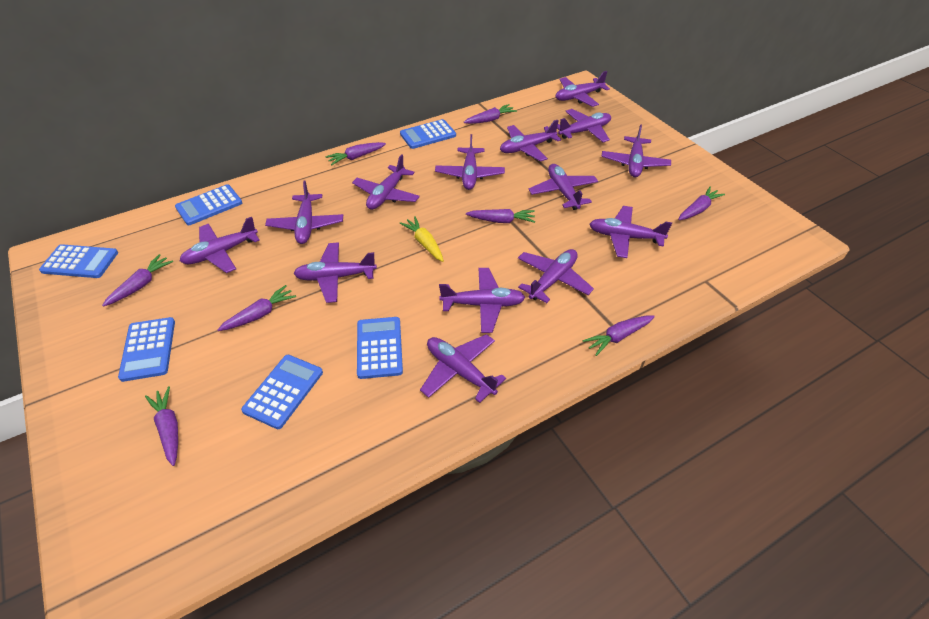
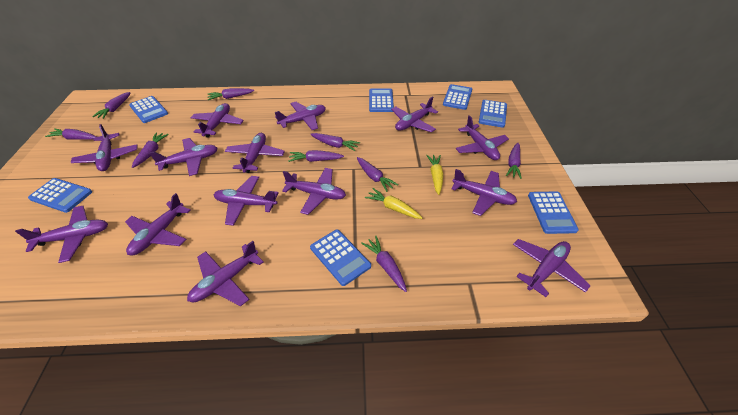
blue calculator: [39,244,118,278] [118,317,175,382] [175,184,242,225] [241,355,323,429] [357,317,403,379] [400,119,456,149] = 6 -> [28,178,92,213] [129,96,168,123] [310,229,371,286] [369,88,394,112] [443,84,472,110] [479,100,507,128] [528,191,579,234] = 7
purple carrot: [102,254,173,307] [145,386,178,466] [217,285,296,331] [326,142,386,165] [463,104,517,124] [466,209,535,223] [582,315,655,356] [678,187,725,220] = 8 -> [45,128,96,140] [92,92,131,119] [132,132,169,168] [208,88,254,100] [289,150,344,162] [310,133,360,151] [357,157,398,192] [361,236,407,292] [506,142,522,179] = 9
yellow carrot: [400,216,444,262] = 1 -> [365,188,422,219] [426,155,443,195] = 2

